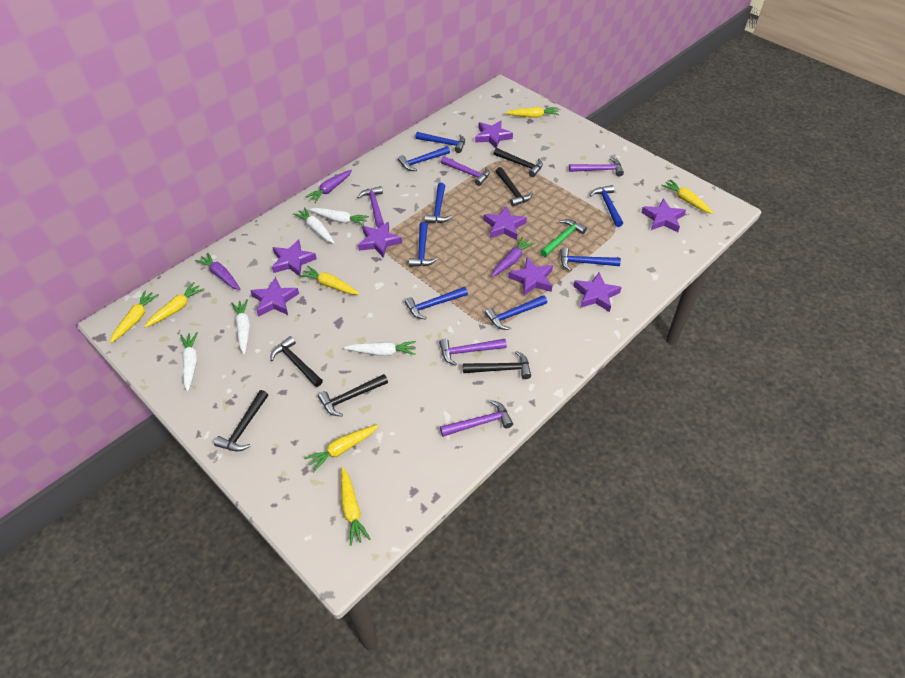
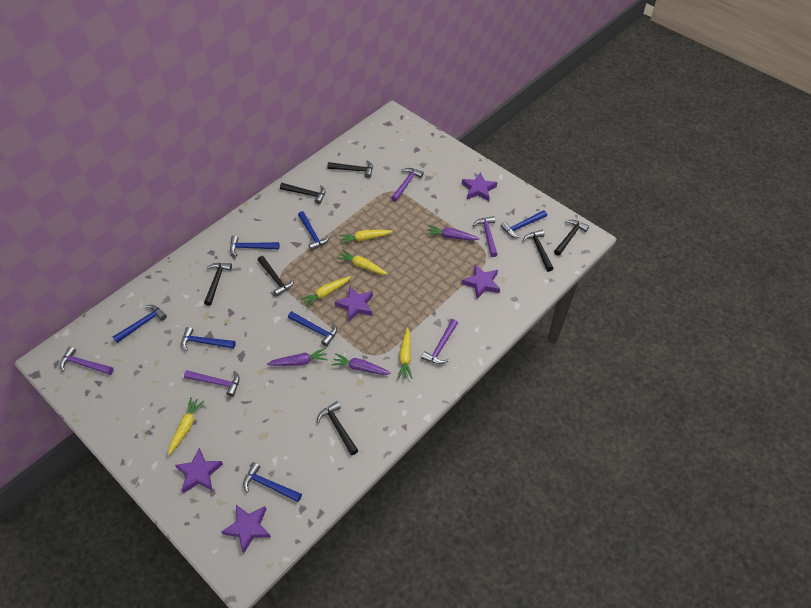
black hammer: [214,390,268,451] [271,336,323,387] [318,374,388,416] [463,351,531,379] [494,148,543,177] [496,167,533,207] = 6 -> [204,263,232,306] [258,256,294,297] [280,183,326,204] [317,401,358,455] [327,160,373,178] [523,230,554,272] [554,220,589,256] = 7
blue hammer: [398,146,450,171] [405,287,468,320] [409,222,438,267] [415,132,465,153] [424,183,452,223] [485,295,547,330] [560,247,621,271] [590,185,623,227] = 8 -> [113,305,167,343] [181,327,236,351] [230,236,280,256] [243,462,302,502] [288,311,337,346] [298,211,329,251] [501,210,547,238] = 7
green hammer: [540,219,587,257] = 1 -> none = 0
purple star: [250,277,299,317] [272,239,317,276] [358,222,402,258] [475,120,513,148] [484,206,527,240] [508,257,553,296] [574,272,622,312] [641,198,686,232] = 8 -> [175,448,223,493] [222,505,271,553] [335,286,373,321] [462,172,497,201] [462,265,500,299] = 5
white carrot: [180,332,198,392] [231,299,250,354] [293,207,335,243] [309,208,369,226] [344,341,416,356] = 5 -> none = 0
yellow carrot: [110,290,159,343] [144,282,205,328] [299,266,359,294] [304,425,379,472] [341,467,370,546] [505,107,559,118] [661,179,713,214] = 7 -> [168,397,204,455] [300,276,351,308] [337,250,388,274] [339,230,393,245] [398,327,412,379] = 5

